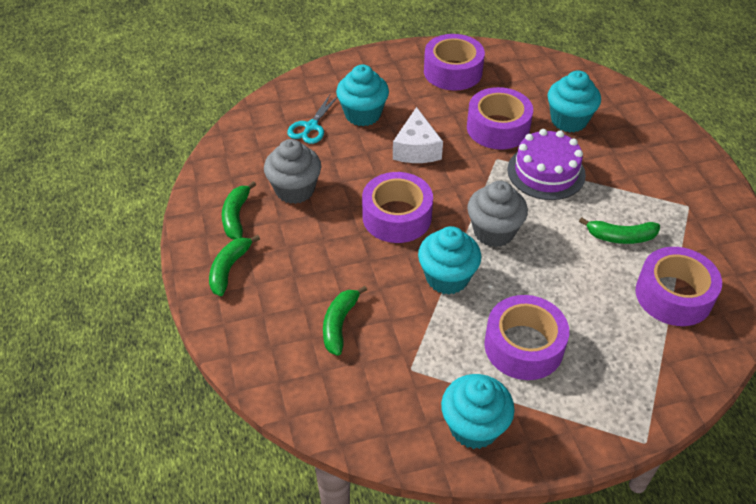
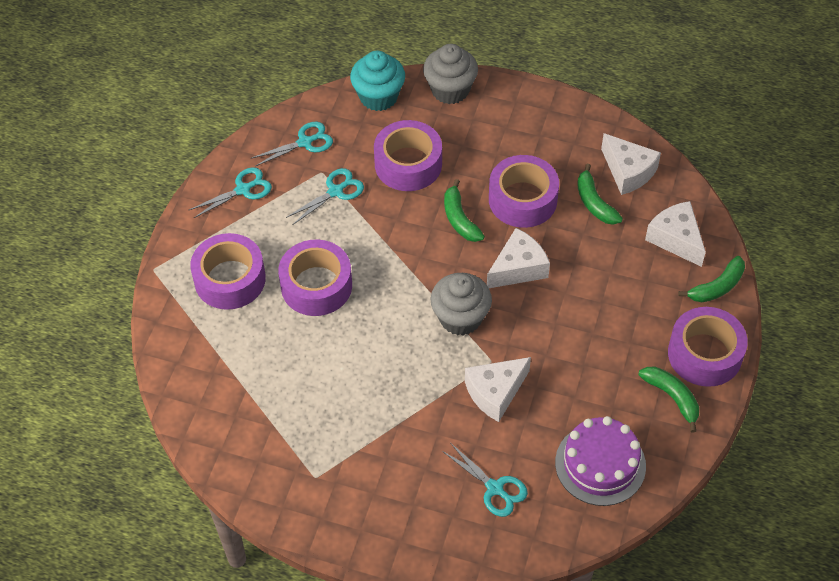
turquoise cupcake: [336,64,389,126] [418,226,481,295] [441,374,515,449] [548,70,601,133] = 4 -> [350,51,405,111] = 1
turquoise scissors: [287,93,338,144] = 1 -> [189,167,272,218] [252,122,333,166] [286,168,364,225] [442,444,528,517] = 4
white cheese: [393,107,443,163] = 1 -> [465,357,531,422] [487,228,550,288] [601,133,661,195] [645,201,706,267] = 4

